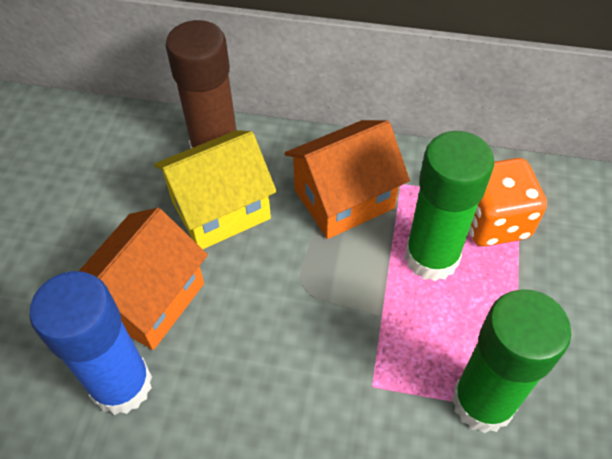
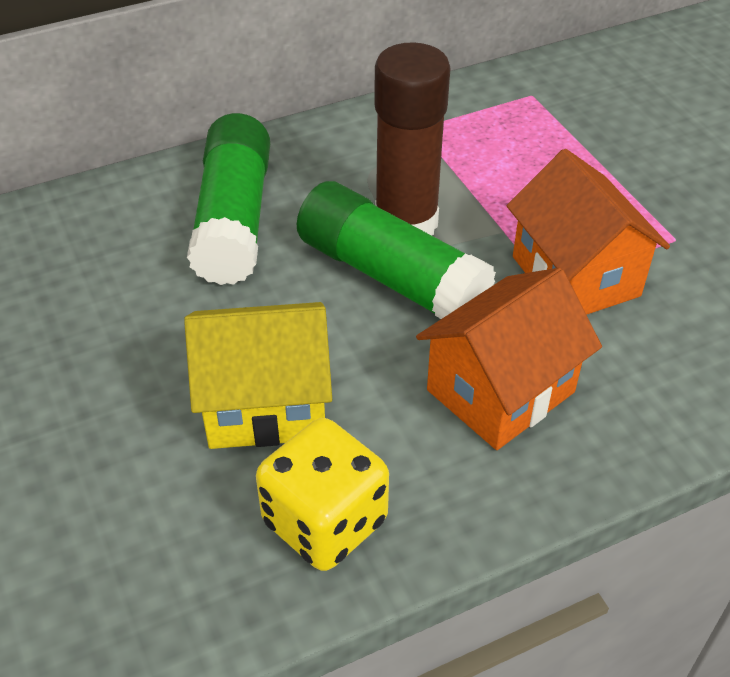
blue glue stick: [29,271,152,415] = 1 -> none = 0
orange dice: [469,158,547,247] = 1 -> none = 0
yellow dice: none = 0 -> [256,418,389,571] = 1

